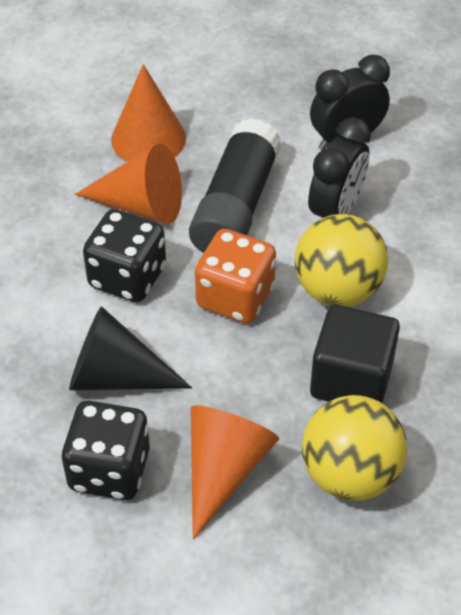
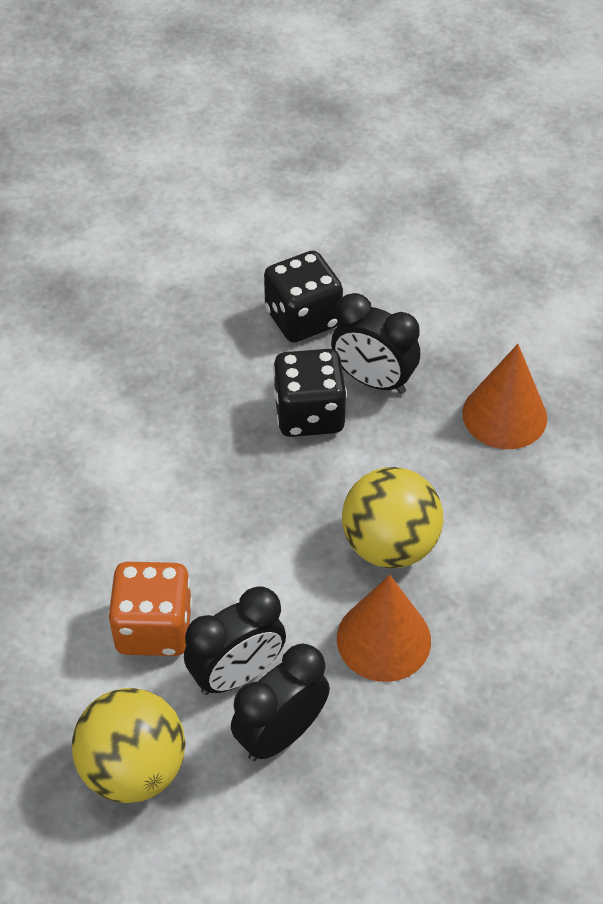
black clock: [308,117,371,219] [310,55,390,150] = 2 -> [184,586,286,695] [231,644,330,761] [331,293,420,394] = 3
black cone: [69,306,192,390] = 1 -> none = 0
black cube: [310,305,400,403] = 1 -> none = 0
black glue stick: [189,118,282,253] = 1 -> none = 0
orange cone: [75,144,182,224] [111,64,186,162] [191,406,279,539] = 3 -> [337,575,431,682] [462,344,547,449] = 2

